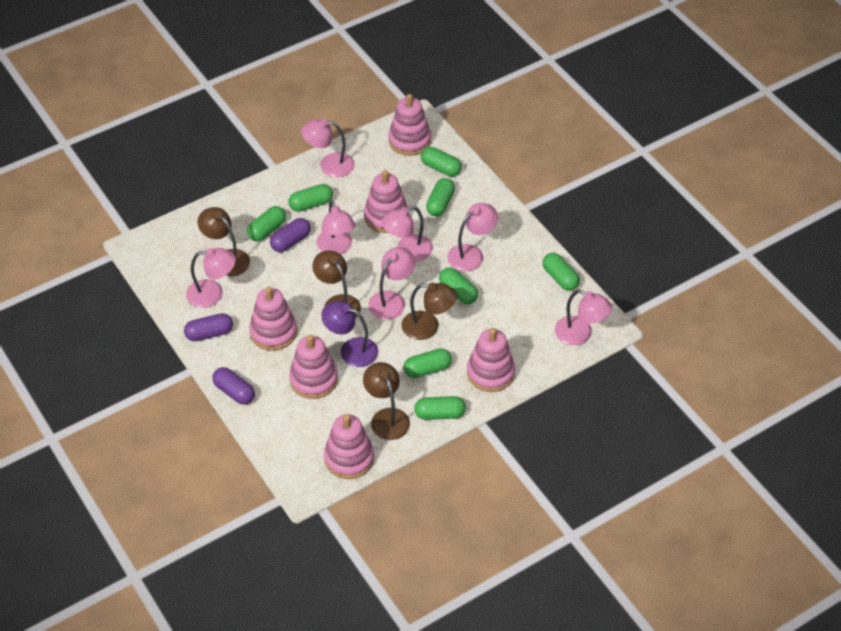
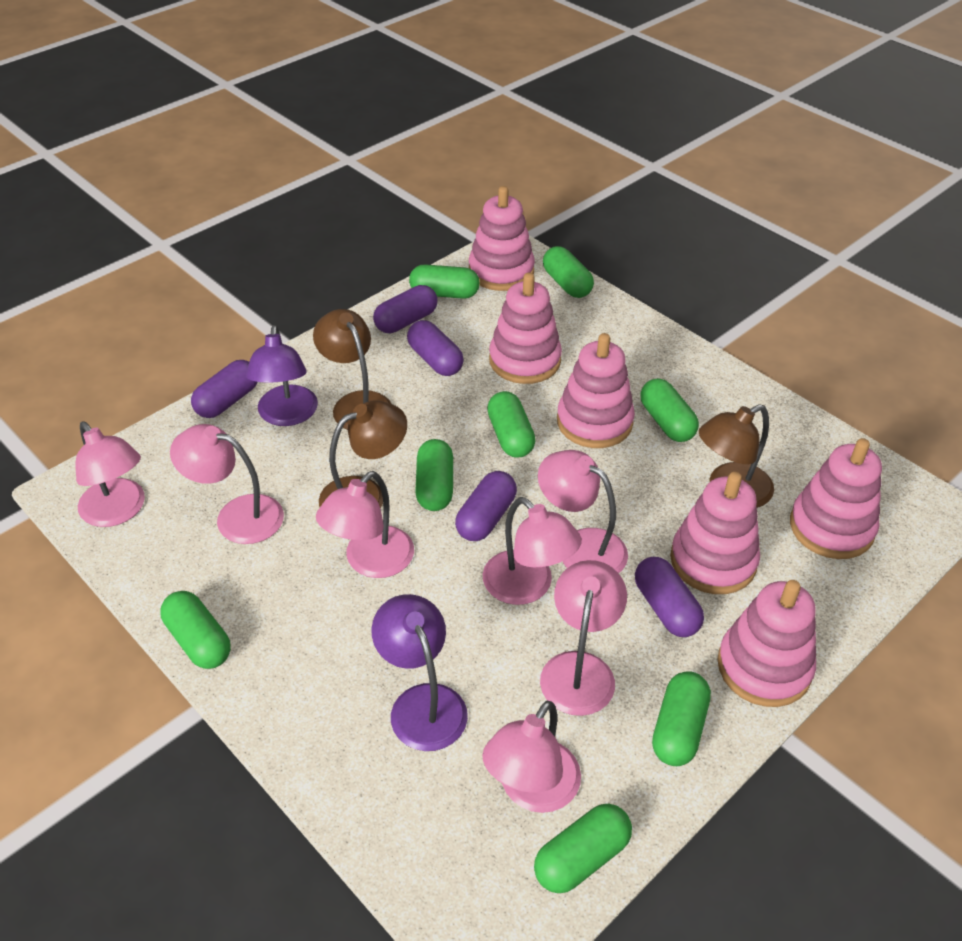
brown lamp: [198,207,250,276] [312,250,361,319] [363,362,410,440] [401,282,457,340] = 4 -> [313,309,391,430] [319,401,407,509] [699,404,774,508] = 3
purple capsule: [184,313,233,341] [212,367,255,405] [270,218,311,252] = 3 -> [191,360,257,418] [373,285,438,333] [407,320,464,376] [455,471,517,541] [635,557,704,637] = 5
purple lamp: [321,301,378,367] = 1 -> [246,325,318,426] [371,594,468,751] = 2

